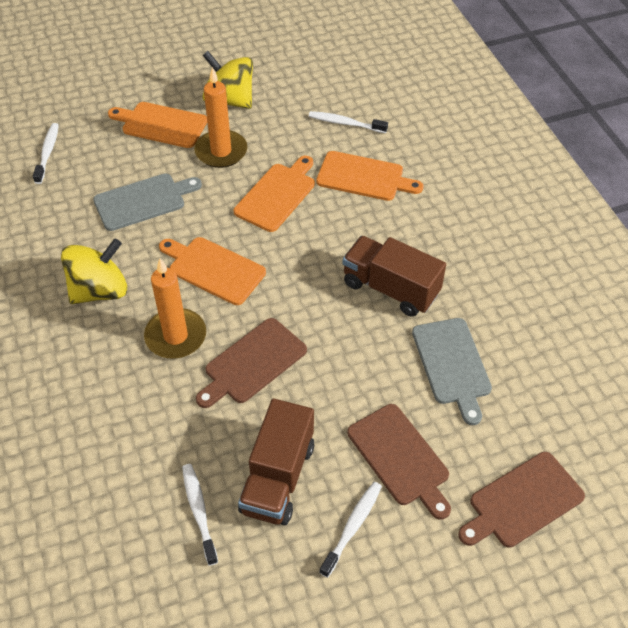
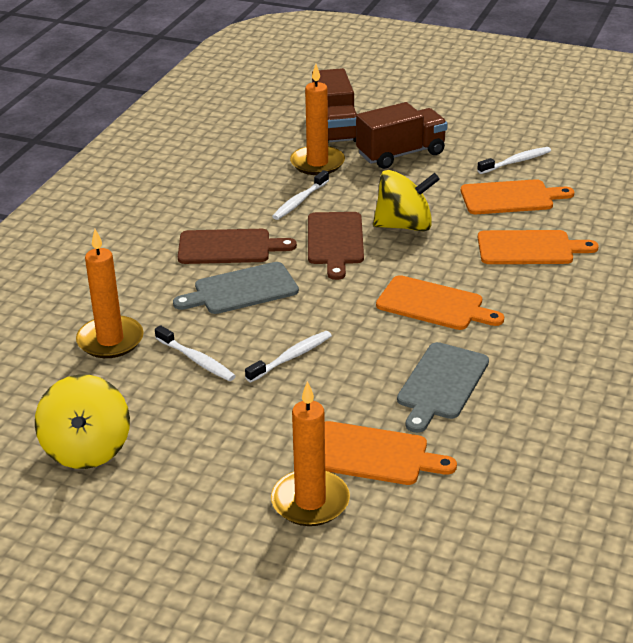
brown cutting board: [196,318,307,408] [347,404,451,520] [458,452,585,548] = 3 -> [178,229,297,264] [308,212,364,280] = 2
orange candle: [144,258,206,358] [194,67,247,168] = 2 -> [76,229,144,358] [271,381,350,526] [290,64,345,175] = 3

